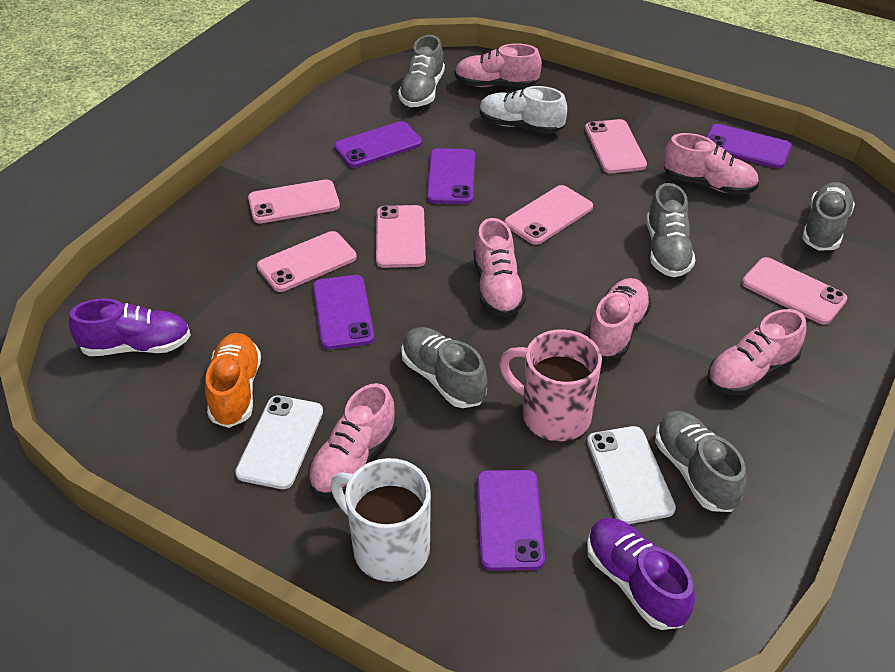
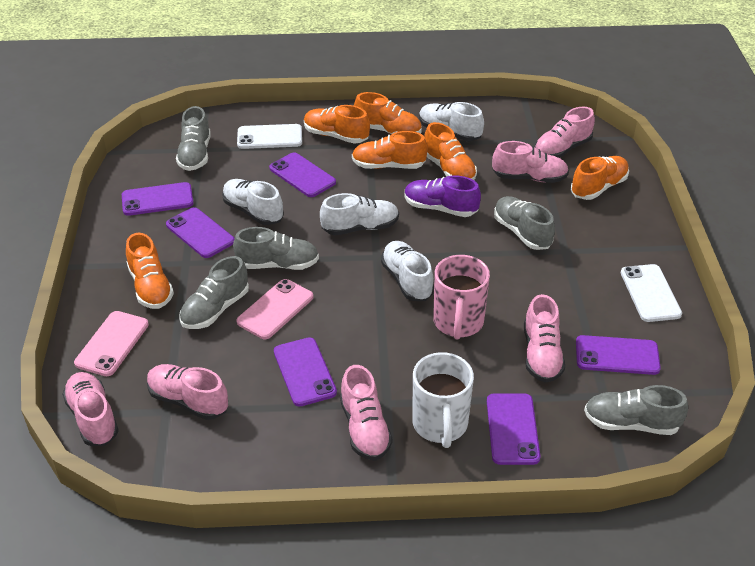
orange shoe: [205,333,261,428] = 1 -> [126,233,174,309] [304,105,370,144] [352,131,428,169] [354,92,422,134] [424,122,477,180] [571,156,629,200] = 6
pink phone: [248,179,340,223] [257,231,357,292] [376,205,426,268] [504,185,593,245] [585,119,647,173] [742,257,847,325] = 6 -> [74,311,149,376] [236,279,313,339] = 2
purple phone: [313,275,374,349] [334,121,422,168] [427,148,475,204] [477,470,545,571] [706,124,792,168] = 5 -> [122,182,193,216] [166,207,235,258] [269,153,336,197] [274,337,337,407] [487,393,540,465] [576,335,661,375] = 6
purple shoe: [69,298,191,356] [587,518,695,630] = 2 -> [404,175,481,217] = 1
white shoe: [480,86,567,134] = 1 -> [222,179,284,225] [320,193,399,235] [381,241,434,301] [419,102,484,141] = 4

